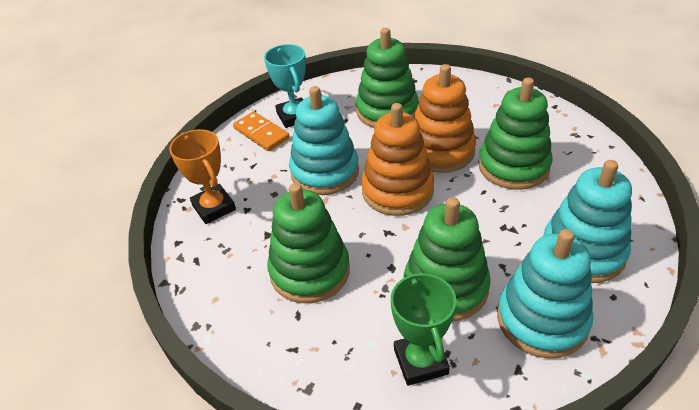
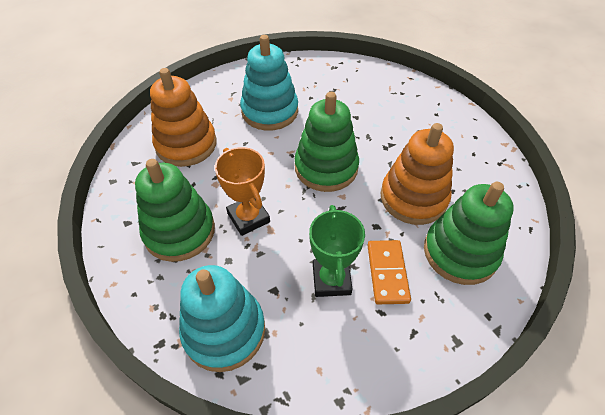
green stacking toy: [267,183,350,303] [356,28,419,128] [405,197,491,322] [478,77,552,190] = 4 -> [135,159,215,262] [295,92,359,192] [424,182,514,285] = 3
turquoise stacking toy: [289,86,359,195] [497,229,593,359] [544,160,632,283] = 3 -> [179,265,265,372] [240,35,298,131] = 2
turquoise trophy: [264,44,306,128] = 1 -> none = 0

